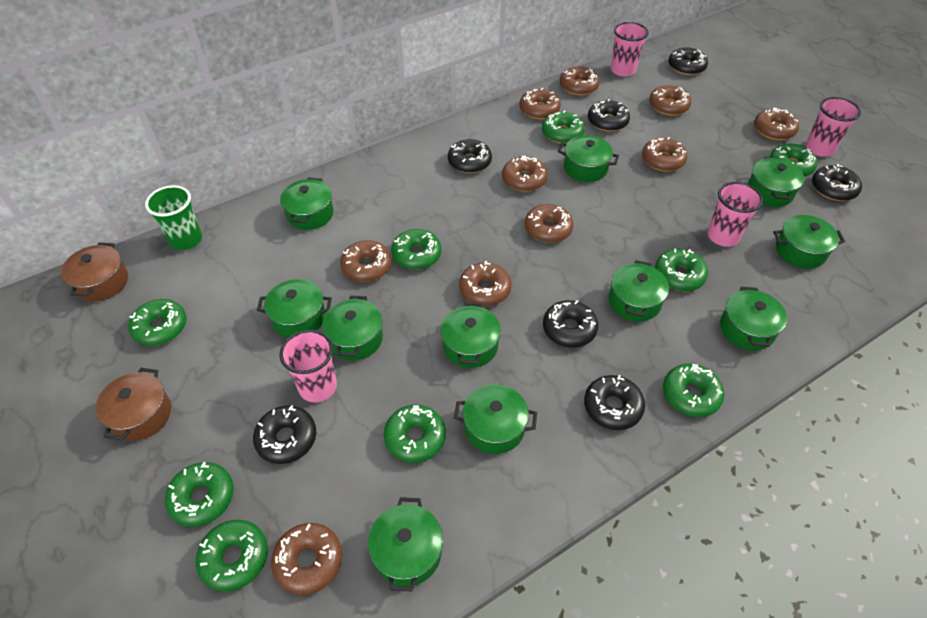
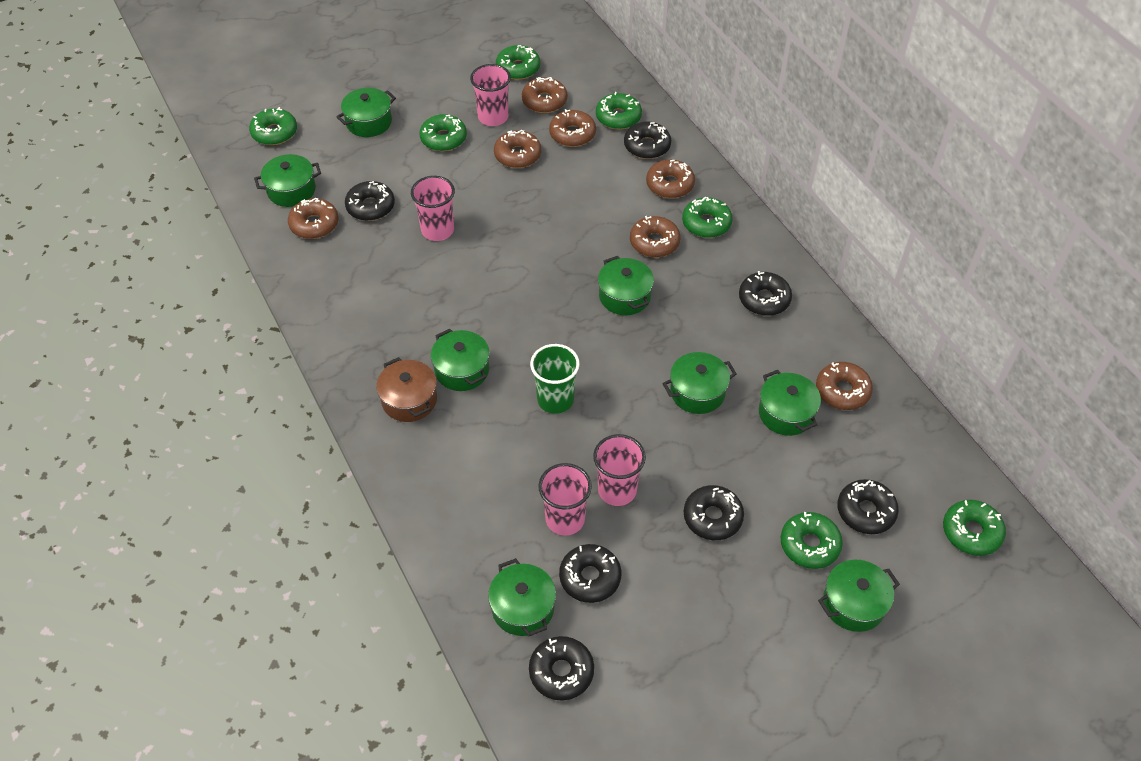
brown donut: [271,523,342,595] [340,240,392,282] [459,261,511,306] [502,156,548,192] [519,88,561,119] [525,204,573,243] [560,66,600,95] [642,137,688,172] [649,85,691,116] [754,108,799,140] = 10 -> [288,198,338,239] [494,130,541,168] [522,77,567,113] [549,109,596,147] [630,216,680,257] [646,159,695,198] [816,362,873,410] = 7
brown pot: [61,243,128,302] [96,368,171,441] = 2 -> [376,357,437,422] = 1
green donut: [128,299,187,346] [165,462,234,527] [195,520,268,592] [384,405,446,463] [391,229,441,270] [542,110,585,144] [655,249,708,291] [663,363,724,417] [770,143,817,177] = 9 -> [249,107,297,145] [420,114,467,151] [496,45,540,80] [596,92,642,129] [682,196,733,238] [781,512,843,569] [943,500,1006,556] = 7
green pot: [257,279,332,338] [280,178,334,230] [322,296,383,360] [368,497,443,591] [441,302,501,368] [454,384,537,454] [558,135,619,182] [609,260,669,321] [720,287,787,351] [748,157,804,207] [773,215,845,269] = 11 -> [254,154,321,207] [336,88,396,137] [431,329,490,391] [488,558,556,636] [598,256,654,315] [663,352,737,414] [759,370,821,436] [818,560,900,632] = 8

